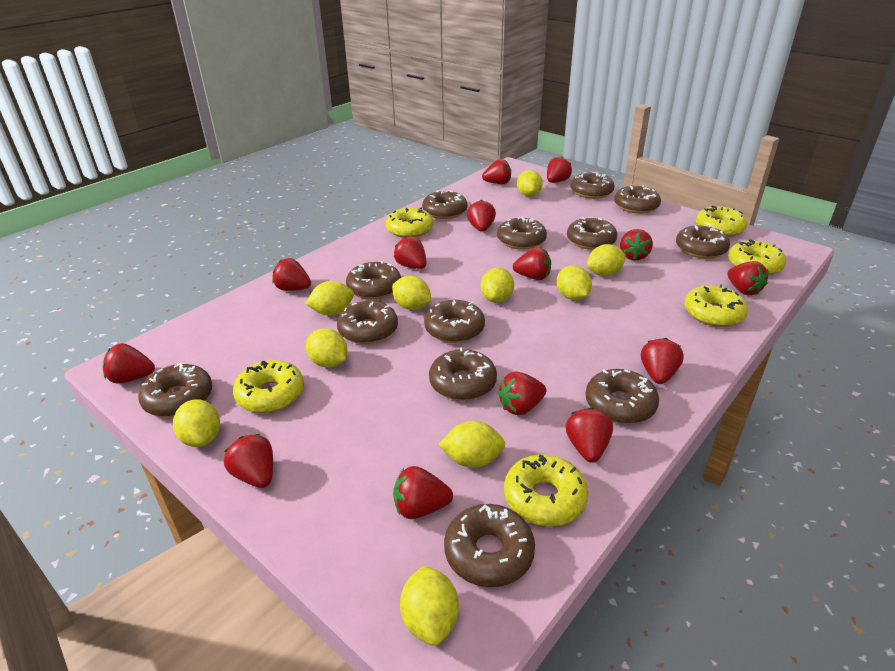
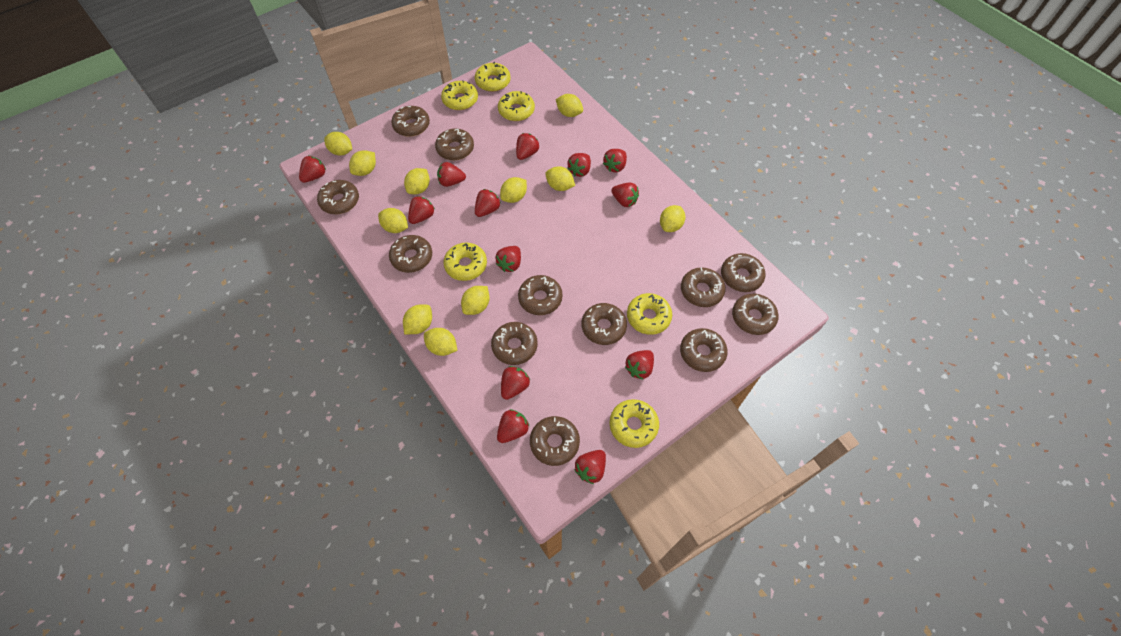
brown donut: [138,363,212,417] [337,301,398,344] [346,261,401,299] [422,190,467,219] [424,300,485,343] [429,348,497,401] [444,504,535,587] [497,217,547,250] [567,217,617,250] [570,172,614,199] [586,369,659,424] [614,185,661,214] [676,225,730,259] = 13 -> [317,180,359,214] [389,235,432,273] [391,106,430,136] [435,128,474,160] [491,322,538,365] [518,275,563,315] [530,416,580,466] [581,303,627,345] [680,328,728,372] [681,267,726,307] [721,253,765,292] [732,294,779,335] = 12
red strawberry: [103,343,155,384] [224,434,273,488] [272,258,311,291] [393,466,453,519] [394,236,426,269] [467,200,496,232] [482,159,511,184] [498,372,546,415] [513,247,551,280] [547,157,572,183] [566,407,613,463] [620,229,653,260] [641,338,684,384] [727,261,768,296] = 14 -> [299,156,326,183] [408,196,435,224] [437,162,466,187] [475,189,501,217] [495,246,521,272] [497,409,529,443] [501,366,530,400] [516,133,539,160] [567,153,591,177] [574,450,606,484] [603,149,627,172] [611,183,639,207] [625,350,654,380] = 13
yellow lemon: [173,399,220,447] [305,281,354,315] [306,328,347,368] [392,276,431,310] [400,566,459,646] [438,421,505,468] [481,268,514,303] [517,170,543,197] [556,265,592,300] [587,244,626,276] = 10 -> [324,132,352,155] [349,150,376,176] [378,208,408,233] [403,304,432,334] [404,168,430,194] [424,328,458,356] [461,286,490,315] [500,177,527,203] [545,166,575,191] [556,94,583,117] [660,205,685,232] = 11

